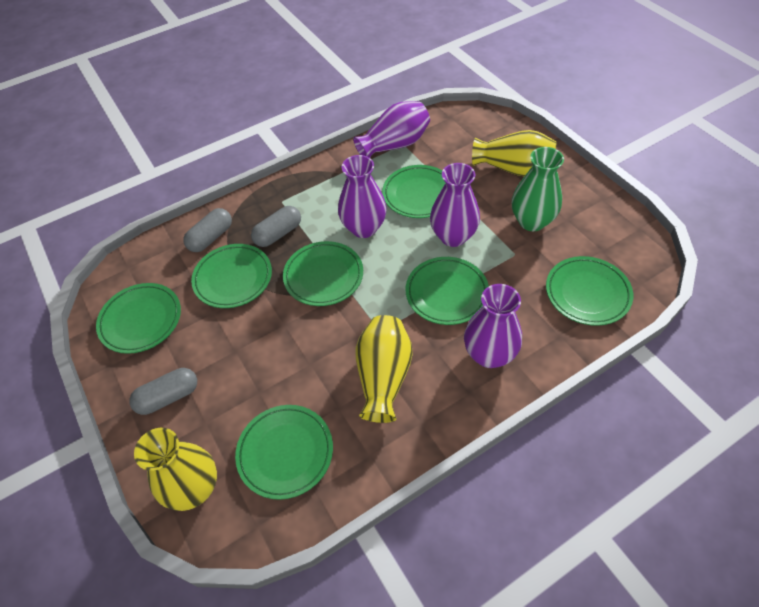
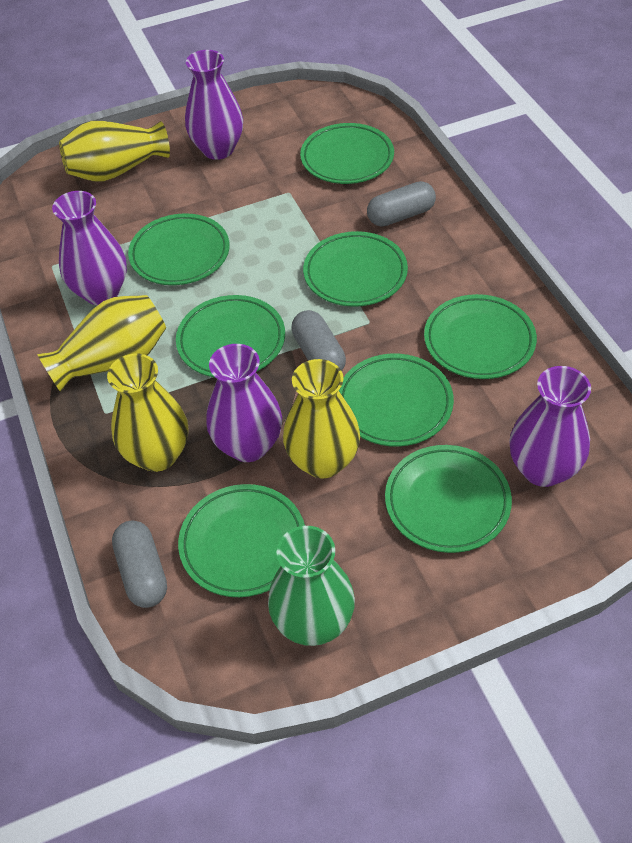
green plate: [96,283,181,354] [191,244,272,308] [235,405,333,500] [283,241,363,306] [382,165,445,218] [406,257,489,325] [546,256,633,326] = 7 -> [128,213,230,285] [176,295,285,378] [178,484,305,597] [300,123,394,184] [303,231,408,307] [339,354,454,447] [385,445,512,553] [424,294,537,379] = 8
yellow vase: [134,428,217,511] [355,315,413,423] [472,130,556,176] = 3 -> [37,295,166,392] [59,121,170,182] [107,354,188,472] [283,359,360,479] = 4

